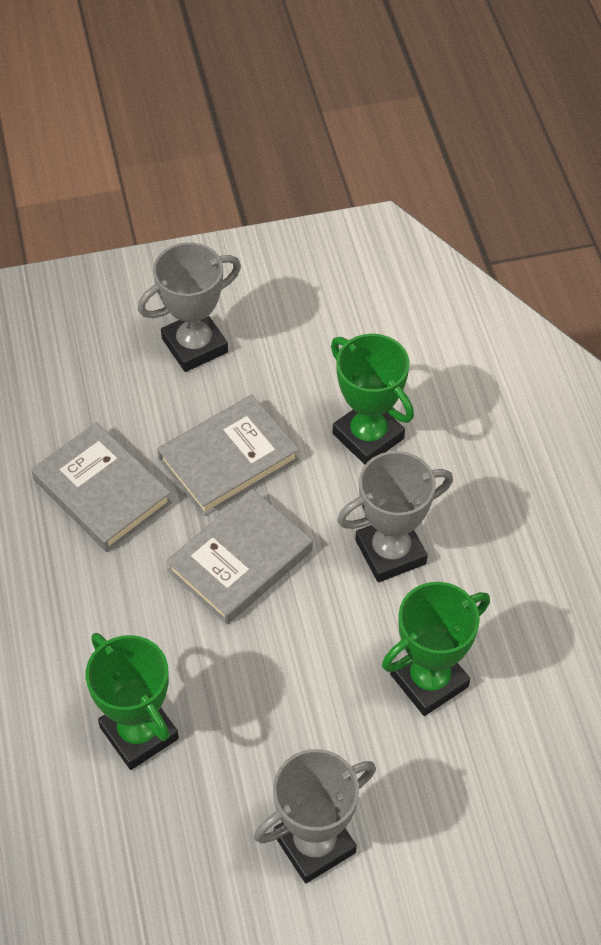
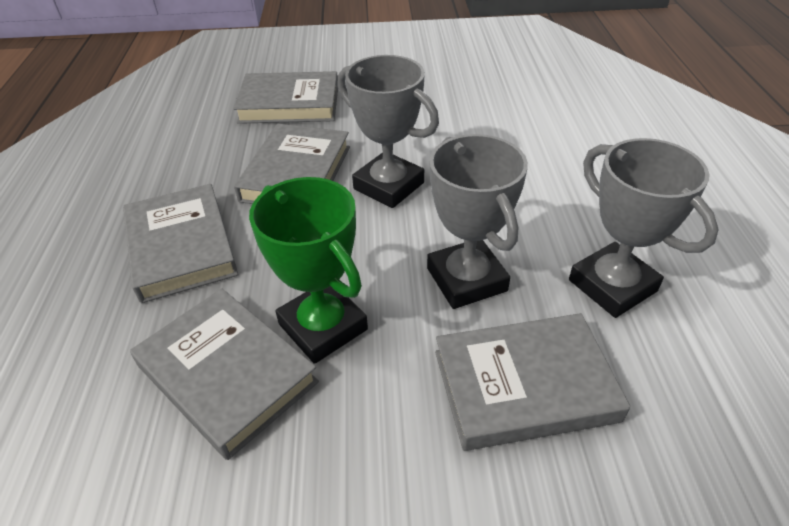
green trophy: [86,633,179,770] [331,334,414,465] [382,582,490,716] = 3 -> [249,177,368,364] = 1
grey book: [31,422,172,552] [157,395,299,516] [166,489,313,624] = 3 -> [123,184,238,303] [130,288,319,460] [233,71,338,124] [234,124,350,204] [435,313,630,451] = 5

